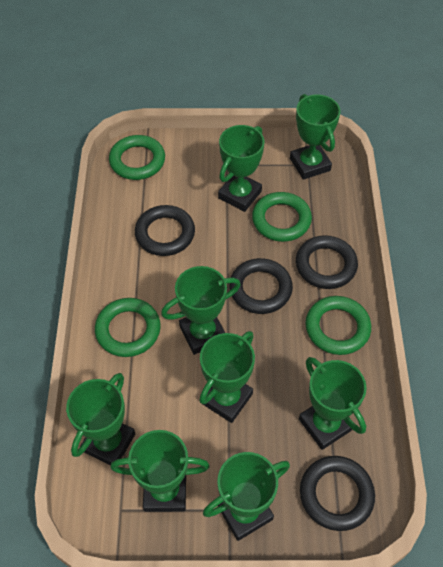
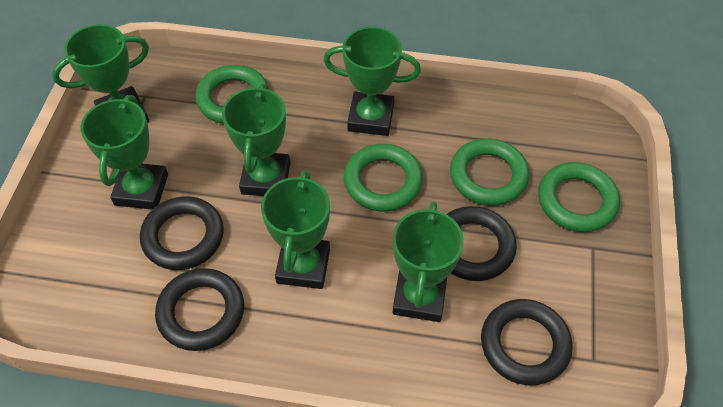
green trophy: [66,373,135,466] [111,430,210,512] [161,266,241,355] [199,331,255,423] [203,452,290,541] [218,125,264,212] [290,94,341,180] [299,357,367,450] = 8 -> [52,24,149,123] [80,95,168,209] [222,84,290,196] [261,170,330,289] [323,27,421,136] [393,202,464,322] = 6

